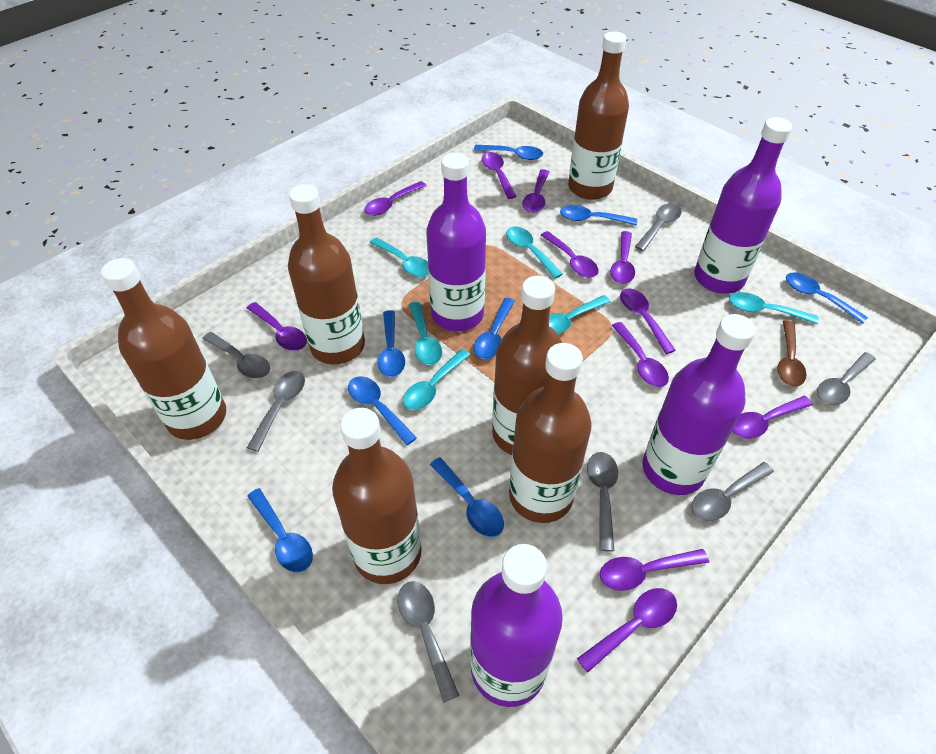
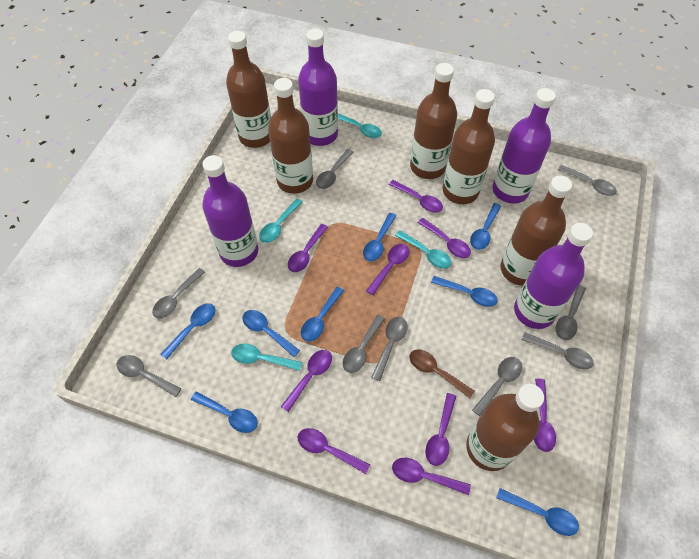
grey spoon: [202,332,270,379] [247,371,305,452] [398,581,459,703] [587,452,618,551] [635,203,682,251] [691,462,774,521] [817,352,876,405] = 7 -> [117,355,181,397] [152,268,205,318] [316,149,353,189] [343,315,385,373] [371,317,407,381] [472,357,522,416] [522,332,594,369] [555,285,586,340] [558,165,617,196] = 9
purple spoon: [247,302,307,351] [364,181,427,216] [482,152,517,199] [522,169,549,213] [541,231,599,277] [577,588,677,673] [600,549,709,591] [610,231,635,284] [612,322,669,387] [620,288,676,354] [732,396,813,439] = 11 -> [281,350,332,412] [288,224,328,272] [298,428,370,474] [366,244,409,295] [389,180,443,213] [392,458,471,495] [418,218,471,258] [425,393,456,466] [534,379,556,452] = 9
turquoise spoon: [370,237,428,277] [403,349,471,410] [409,301,442,365] [506,227,563,278] [549,295,611,335] [729,292,818,324] = 6 -> [231,343,302,371] [259,199,303,243] [338,113,382,138] [395,230,451,269] = 4

